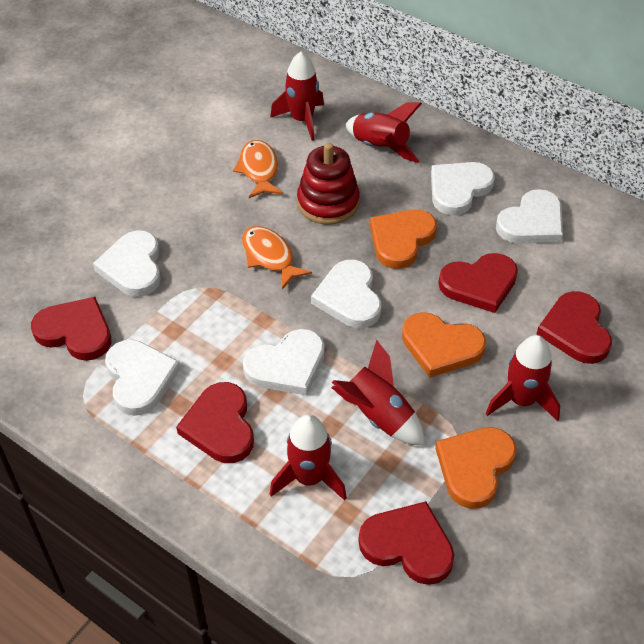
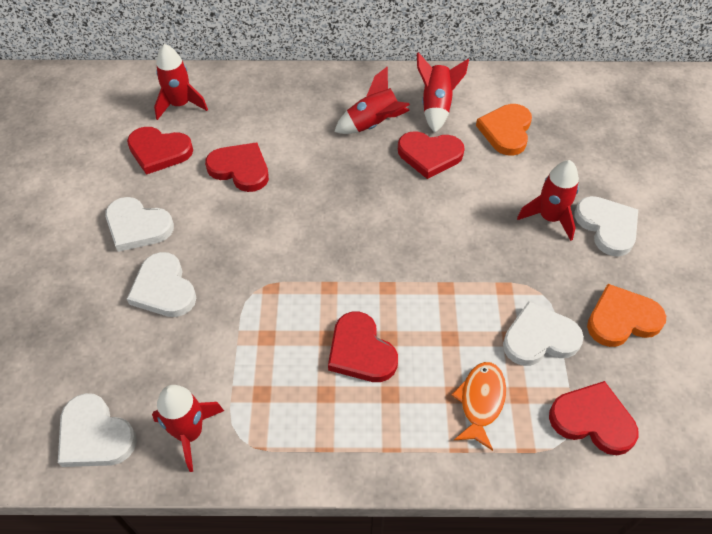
orange fish: [233,140,283,198] [242,226,312,289] = 2 -> [451,362,506,451] = 1
orange heart: [370,209,437,269] [402,312,486,378] [435,427,517,509] = 3 -> [476,104,532,156] [587,284,666,347] = 2
red stacking toy: [297,143,360,225] = 1 -> none = 0
white heart: [93,230,161,297] [105,339,181,416] [243,329,325,396] [311,260,381,328] [431,162,495,215] [496,189,563,243] = 6 -> [58,393,137,467] [105,197,174,252] [127,252,196,317] [503,301,584,366] [575,196,638,257] = 5

